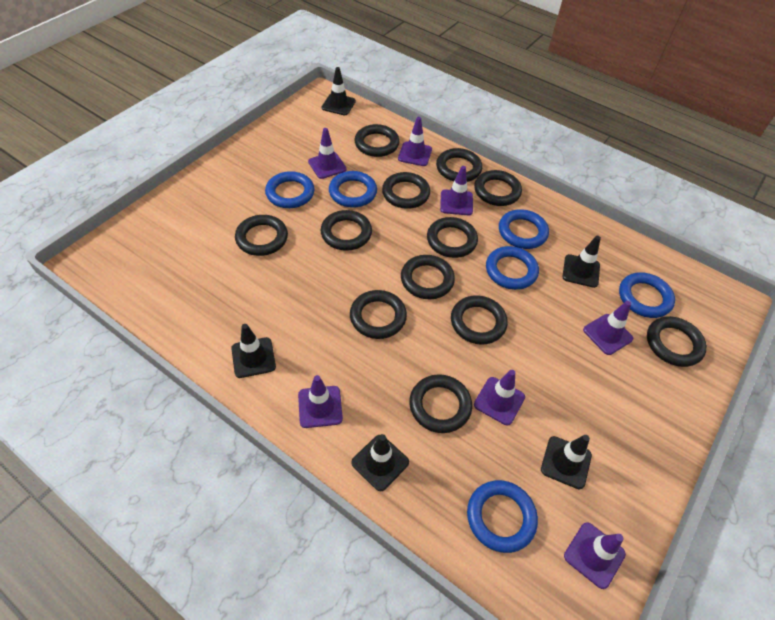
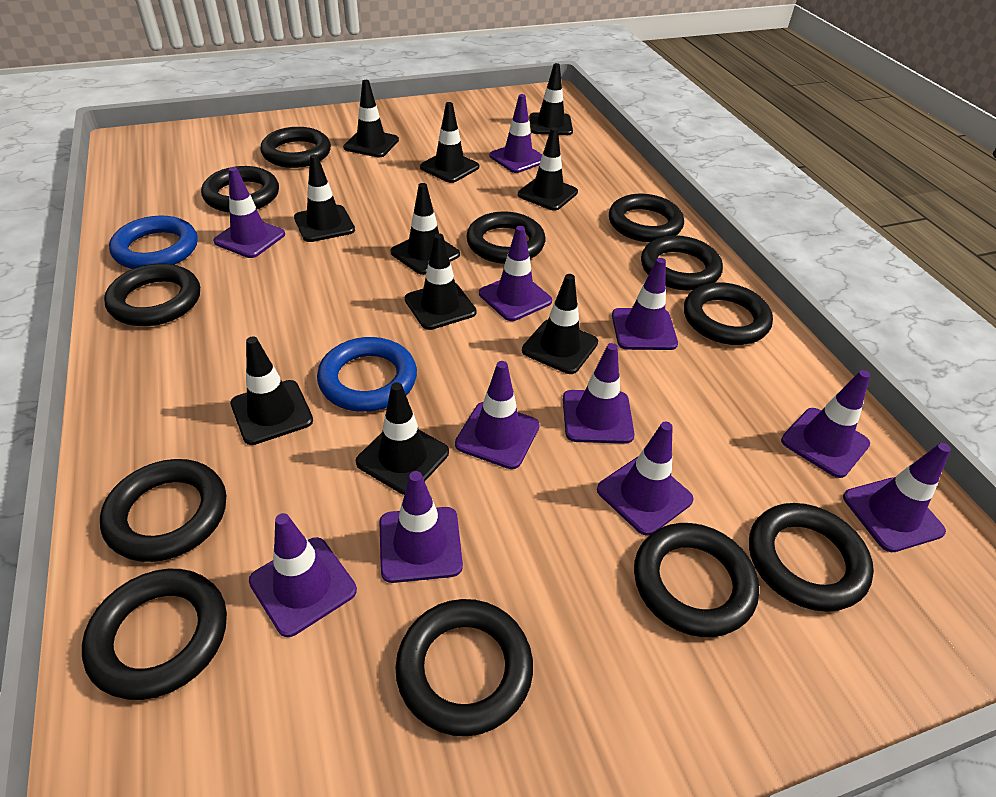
black traffic cone: [231,324,276,378] [322,67,356,115] [351,434,409,491] [541,435,592,489] [562,236,601,288] = 5 -> [230,336,313,445] [294,154,355,242] [343,80,399,157] [356,382,449,495] [390,183,460,275] [405,233,477,330] [420,102,479,183] [518,127,578,211] [522,274,598,374] [529,63,573,135] = 10
blue ring: [265,171,315,208] [329,171,377,208] [467,480,538,553] [486,246,539,290] [499,209,549,249] [619,272,675,318] = 6 -> [109,216,198,269] [317,337,417,412] = 2
purple traffic cone: [298,375,343,428] [308,128,347,179] [398,117,432,166] [440,166,473,215] [474,370,525,426] [564,522,626,589] [583,301,633,355] = 7 -> [213,167,285,258] [249,513,357,637] [380,471,463,583] [455,361,540,469] [479,226,552,321] [489,94,542,173] [563,343,635,444] [597,422,694,536] [612,258,678,350] [781,370,870,478] [843,443,951,552] = 11

